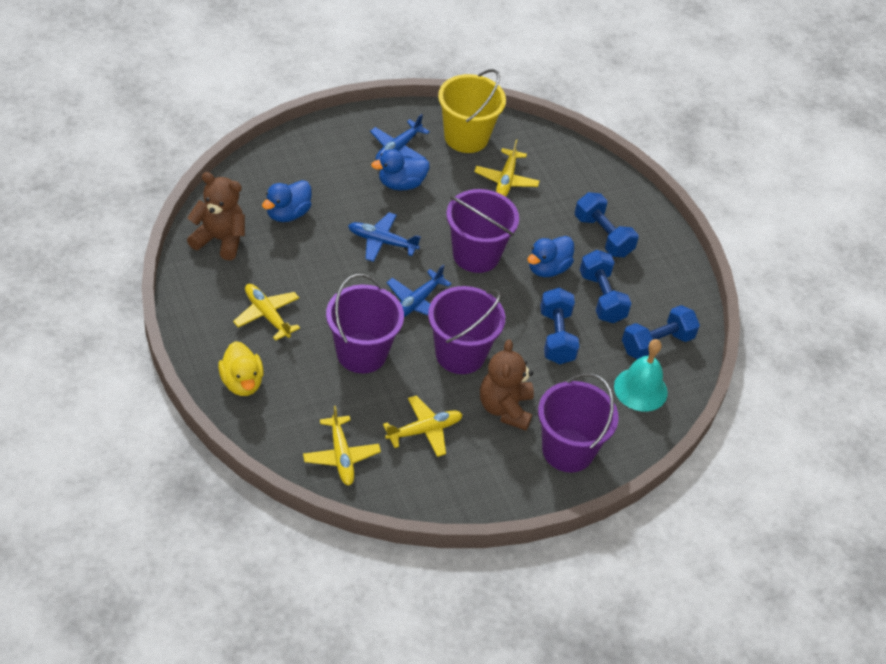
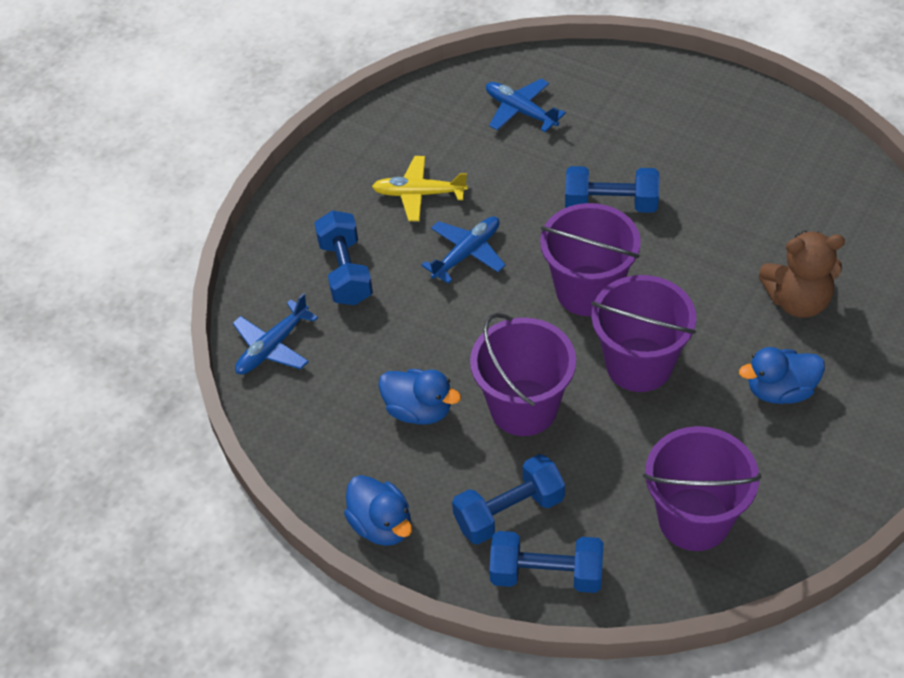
brown teddy bear: [187,172,245,261] [480,339,534,431] = 2 -> [759,231,845,318] = 1
turquoise bell: [614,339,668,412] = 1 -> none = 0
yellow bucket: [438,69,506,153] = 1 -> none = 0
yellow duck: [218,341,264,396] = 1 -> none = 0
yellow plane: [233,284,300,341] [303,406,381,486] [383,395,463,457] [474,139,539,197] = 4 -> [372,156,468,221] = 1

